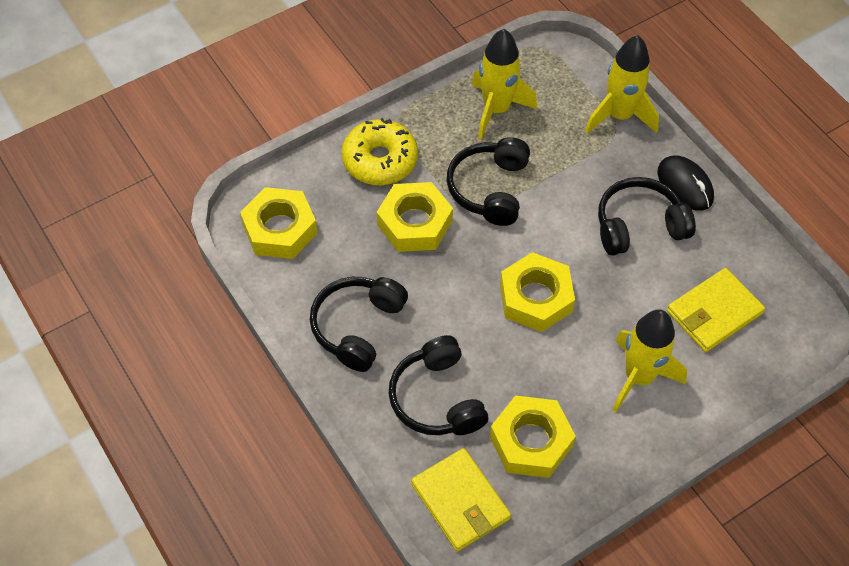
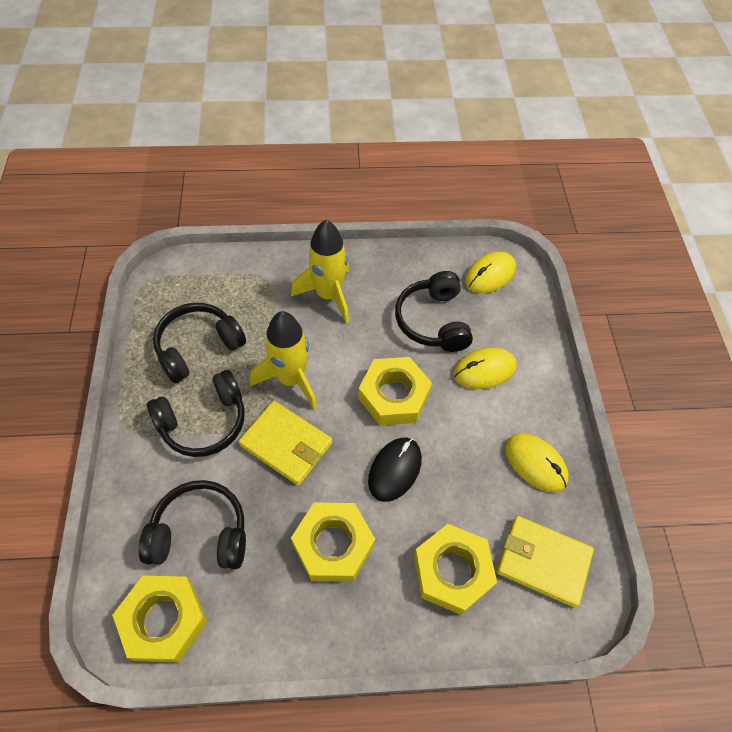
yellow donut: [341,118,418,185] = 1 -> none = 0
yellow mouse: none = 0 -> [453,348,517,389] [465,252,516,293] [505,433,569,492] = 3
yellow rocket: [472,29,537,139] [585,35,659,134] [613,310,687,412] = 3 -> [250,311,317,409] [291,220,349,323] = 2

